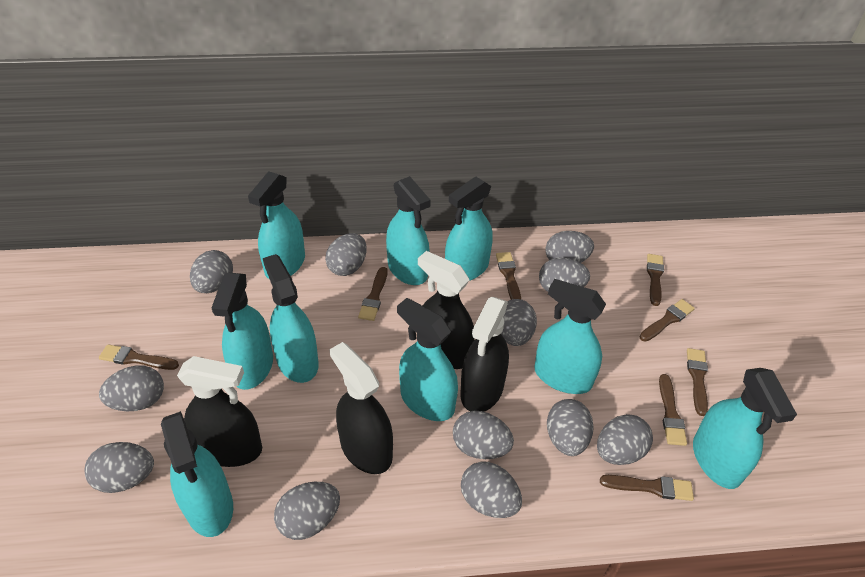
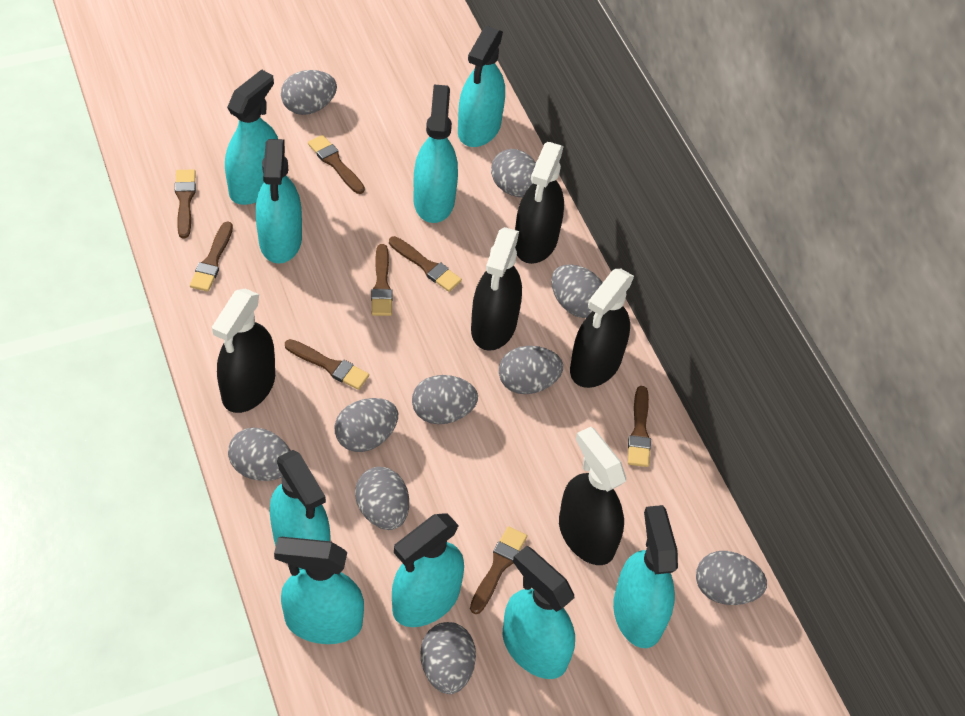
black spray bottle: [177,356,262,467] [329,342,393,474] [418,251,475,369] [461,297,509,412] = 4 -> [212,288,275,413] [471,227,522,351] [515,142,564,264] [559,427,626,565] [570,269,634,388] = 5
grey egg: [85,442,154,493] [99,366,164,411] [190,250,233,293] [274,482,340,540] [325,233,367,276] [453,411,514,459] [461,461,522,518] [501,299,537,346] [539,258,590,292] [545,231,594,263] [547,399,594,456] [597,414,653,465] = 12 -> [228,427,291,481] [281,70,337,115] [335,398,398,452] [355,467,409,530] [412,375,478,424] [421,622,476,694] [491,149,536,198] [499,346,563,394] [551,265,603,318] [696,551,767,605] = 10

